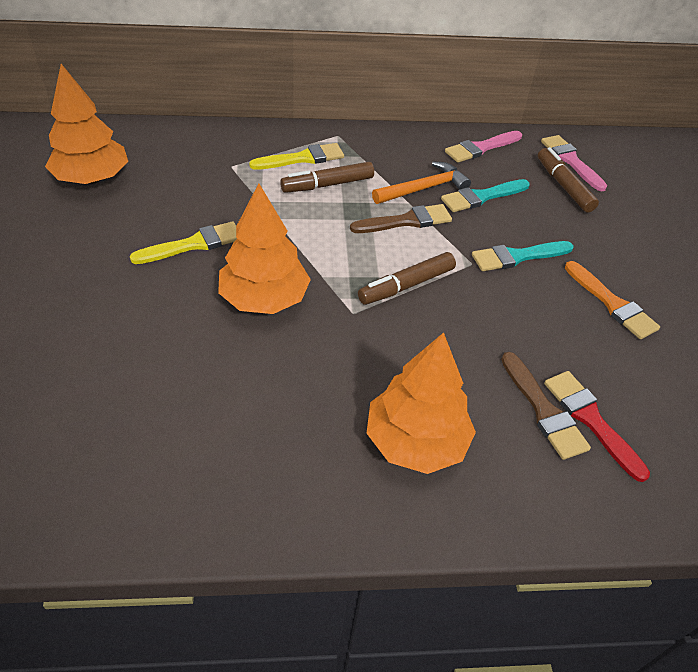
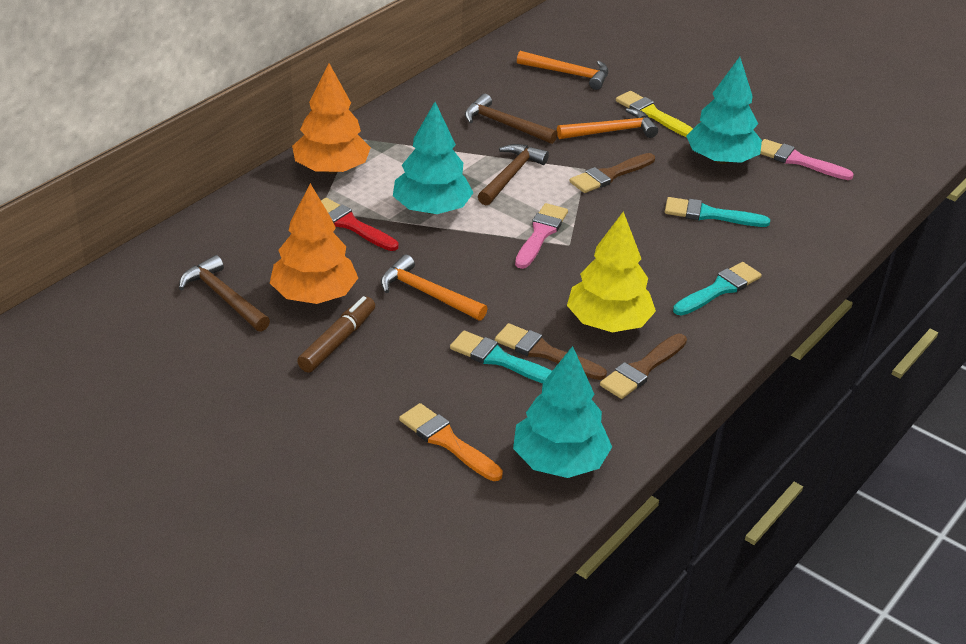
brown brush: [350,204,452,233] [501,352,591,460] = 2 -> [495,323,607,380] [570,153,655,193] [600,333,687,399] = 3
brown hammer: none = 0 -> [179,255,270,332] [465,94,558,144] [478,144,549,205] = 3
brown marker: [280,162,374,193] [358,252,456,305] [538,147,599,212] = 3 -> [297,296,375,373] = 1
orange hammer: [372,162,471,204] = 1 -> [381,255,488,321] [517,51,608,90] [557,108,658,139] = 3
orange tree: [45,64,128,184] [218,183,311,314] [367,332,476,474] = 3 -> [270,183,358,304] [292,63,371,174] = 2
turquoise brush: [441,179,530,212] [472,241,574,271] = 2 -> [450,331,552,384] [665,197,770,227] [673,262,762,316] = 3
turquoise tree: none = 0 -> [393,102,474,214] [513,346,612,478] [686,57,762,164] = 3
yellow brush: [130,221,237,264] [249,143,344,170] = 2 -> [616,91,693,137] = 1
yellow tree: none = 0 -> [567,212,656,332] = 1

